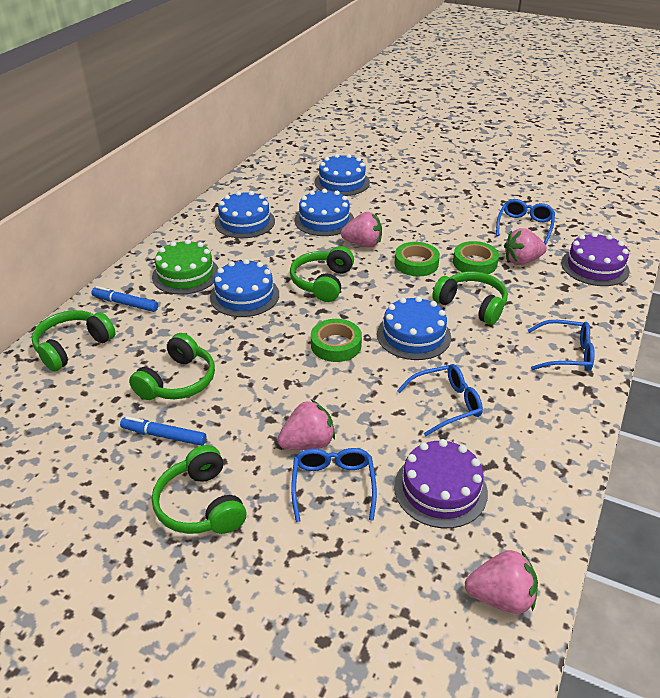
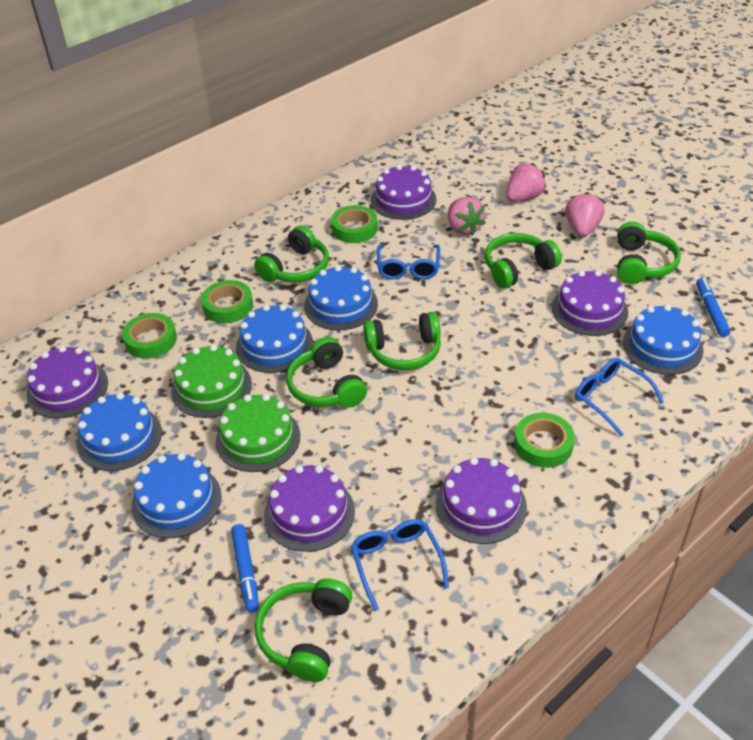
blue glasses: [291,448,377,522] [397,364,483,436] [496,199,555,245] [528,320,595,371] = 4 -> [351,519,449,611] [377,244,440,279] [575,357,664,437] = 3
green cake: [152,239,219,295] = 1 -> [171,345,252,418] [216,394,300,472] = 2
green headphones: [32,310,116,371] [129,333,215,400] [152,445,246,534] [290,246,354,302] [432,272,508,325] = 5 -> [254,226,329,283] [255,578,352,682] [286,337,367,408] [364,312,441,370] [485,233,562,288] [617,222,681,284] = 6
green tape: [311,319,362,362] [394,242,440,276] [453,241,499,274] = 3 -> [122,313,177,359] [201,280,253,323] [331,205,378,243] [514,413,575,468] = 4
pink strawberry: [277,400,335,450] [341,212,382,248] [465,550,538,614] [504,228,547,265] = 4 -> [448,197,486,235] [506,163,546,202] [565,192,605,237] = 3
purple cake: [394,439,488,528] [561,232,630,286] = 2 -> [27,346,108,419] [264,465,355,552] [371,165,436,220] [436,457,527,544] [552,270,628,336] = 5

